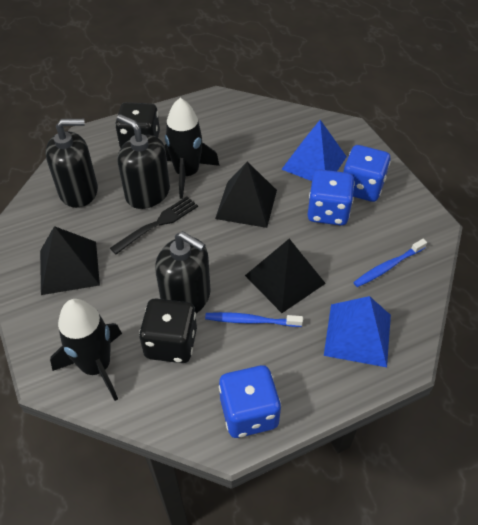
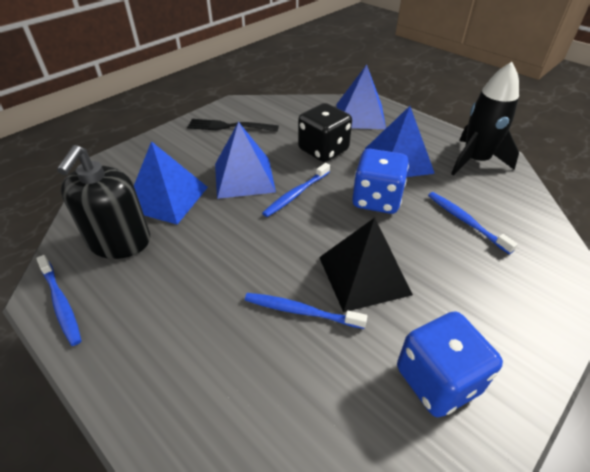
black dice: [115,102,160,148] [139,298,197,363] = 2 -> [298,103,352,162] = 1
black pyramid: [40,226,100,295] [215,161,277,228] [245,239,326,313] = 3 -> [319,218,413,312] = 1
black rocket: [50,299,122,401] [164,98,220,199] = 2 -> [451,62,519,175] = 1
black soap dispenser: [45,119,98,208] [117,114,170,209] [155,231,211,313] = 3 -> [57,145,150,259] = 1
blue dice: [219,365,281,438] [307,170,355,226] [343,145,391,202] = 3 -> [352,149,409,214] [397,311,503,417] = 2
blue pyramid: [281,120,347,181] [324,296,391,367] = 2 -> [134,141,208,225] [215,122,276,199] [337,65,386,129] [365,106,435,177] = 4
blue toothbrush: [205,312,303,327] [353,239,427,287] = 2 -> [36,255,82,346] [245,293,367,329] [262,163,330,217] [428,192,518,254] = 4

